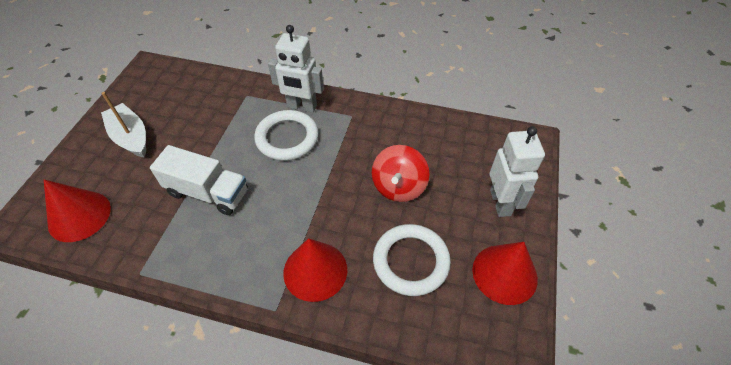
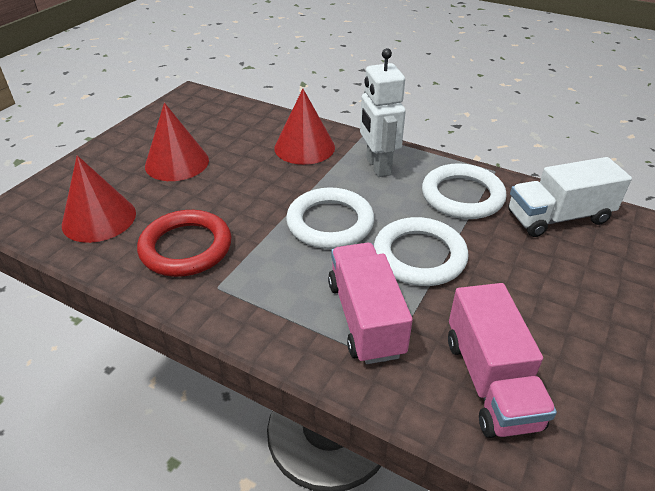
pink truck: none = 0 -> [328,243,413,364] [448,283,557,438] = 2
red ring: none = 0 -> [137,210,232,277] = 1
red spinning top: [372,145,430,202] = 1 -> none = 0
white boat: [101,92,146,158] = 1 -> none = 0
white ring: [254,110,318,161] [373,224,451,296] = 2 -> [286,188,374,249] [374,217,469,286] [422,163,507,219] = 3
white robot: [268,25,324,113] [490,126,545,217] = 2 -> [360,48,406,177] = 1

